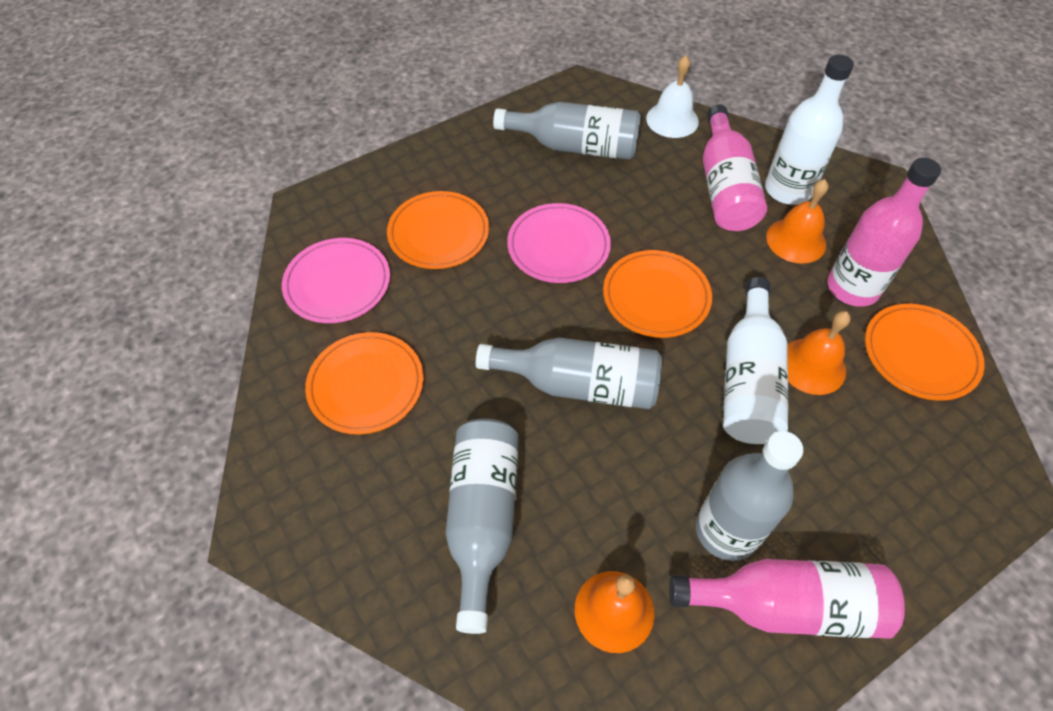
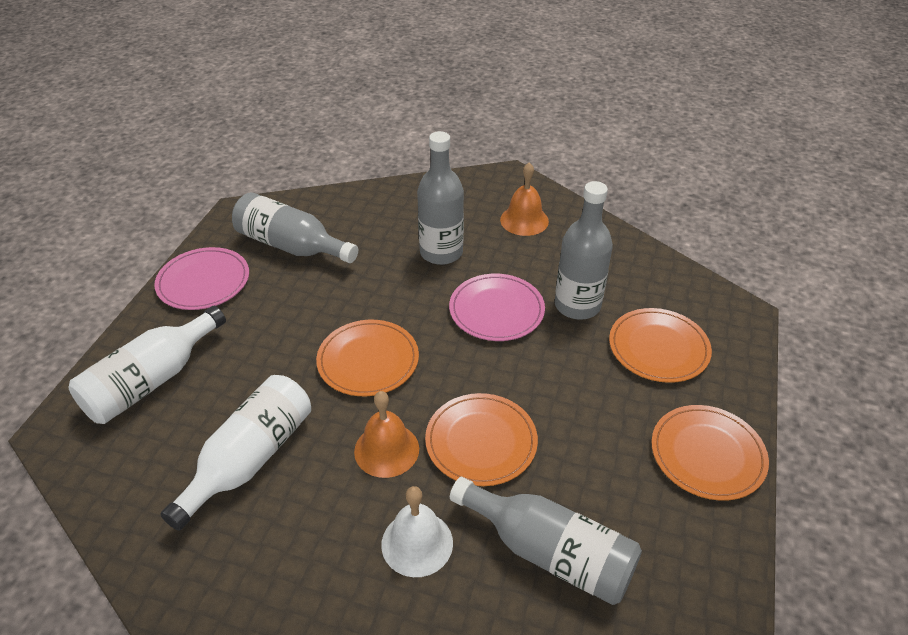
orange bell: [575,571,654,653] [766,179,828,264] [787,311,851,395] = 3 -> [354,391,419,478] [500,163,549,236] = 2
pink bottle: [669,559,905,639] [703,105,767,231] [828,158,941,307] = 3 -> none = 0

